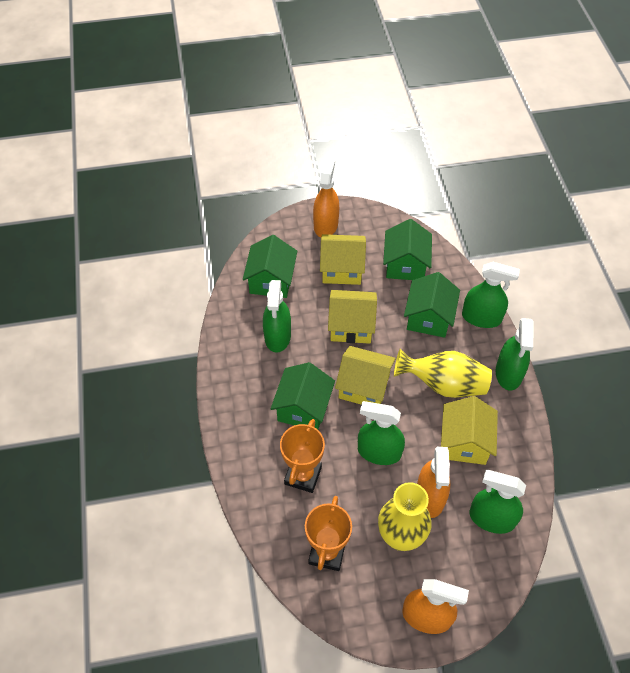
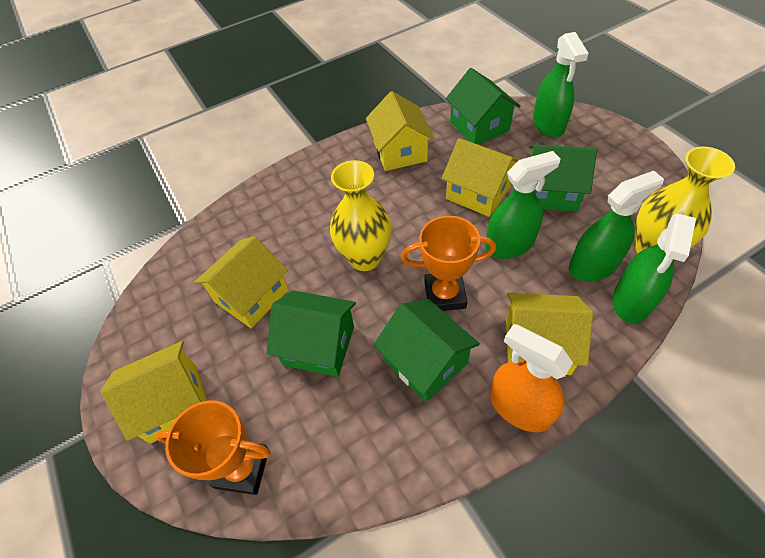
green spray bottle: [263,280,291,353] [358,401,405,465] [462,262,520,328] [469,470,526,534] [496,318,534,391] = 5 -> [485,151,561,259] [533,32,589,138] [569,171,664,282] [613,214,696,324] = 4
orange spray bottle: [313,157,339,237] [402,579,469,634] [417,447,450,518] = 3 -> [490,324,573,432] = 1
yellow house: [320,234,366,285] [328,290,377,344] [335,346,396,405] [441,396,498,465] = 4 -> [101,341,207,444] [194,236,289,328] [366,91,434,171] [442,138,520,217] [506,293,593,375] = 5

